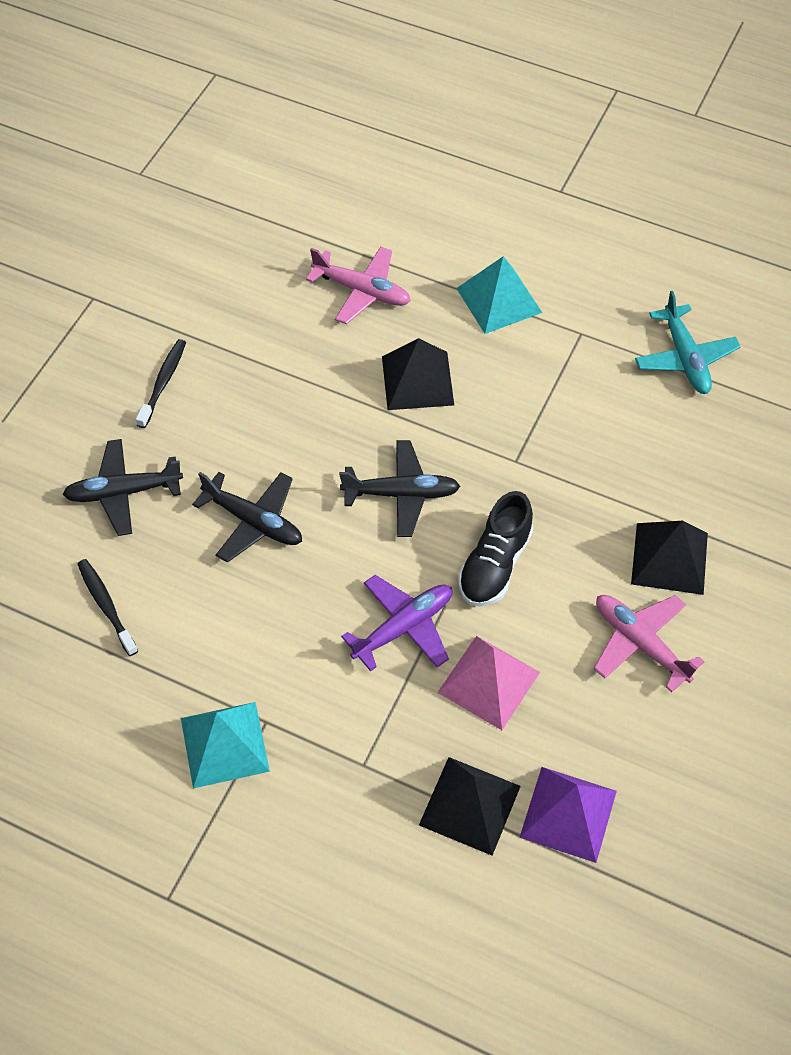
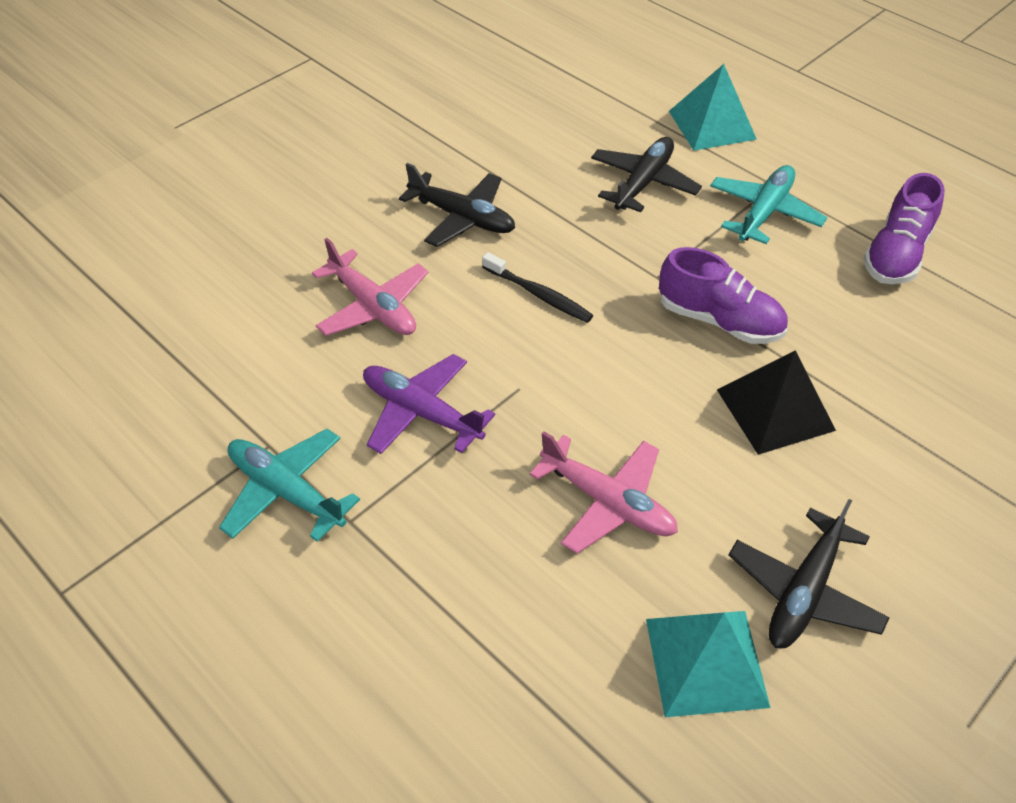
black pyramid: [382,338,454,410] [419,757,521,856] [631,521,708,595] = 3 -> [717,350,836,455] = 1
black shoe: [458,491,533,606] = 1 -> none = 0
black toothbrush: [77,559,138,656] [136,339,186,428] = 2 -> [482,252,593,323] = 1
pink pyramid: [437,636,540,730] = 1 -> none = 0
purple pyramid: [519,767,617,863] = 1 -> none = 0
purple shoe: none = 0 -> [659,247,788,344] [863,173,945,284] = 2
turquoise plane: [635,291,740,394] = 1 -> [219,429,360,542] [710,165,827,244] = 2

